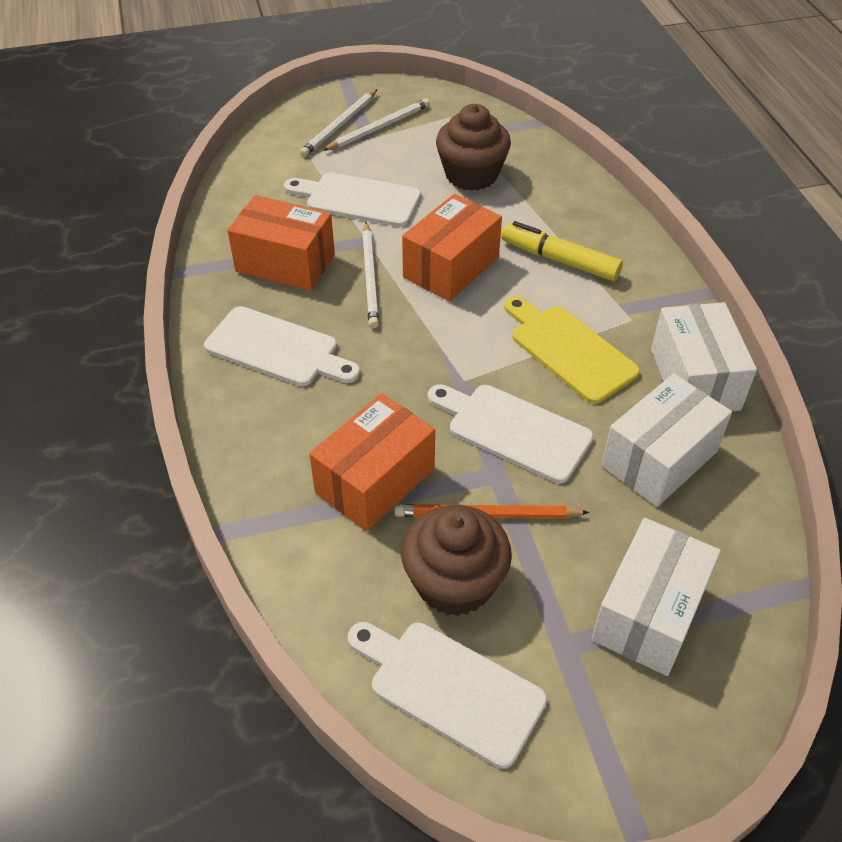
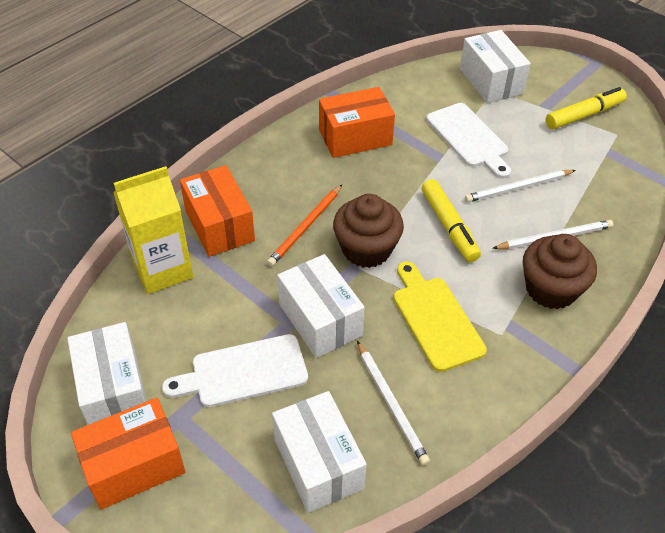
white box: [592,518,721,676] [601,374,732,507] [651,302,757,411] = 3 -> [67,322,147,425] [272,391,367,513] [277,254,365,358] [460,30,531,103] = 4
white cutting board: [204,306,360,386] [284,172,421,227] [348,622,547,769] [428,384,594,483] = 4 -> [162,334,308,407] [426,103,511,179] = 2
yellow carton: none = 0 -> [113,166,193,294] = 1
yellow marker: [501,221,623,281] = 1 -> [422,179,481,262] [546,87,627,129] = 2

